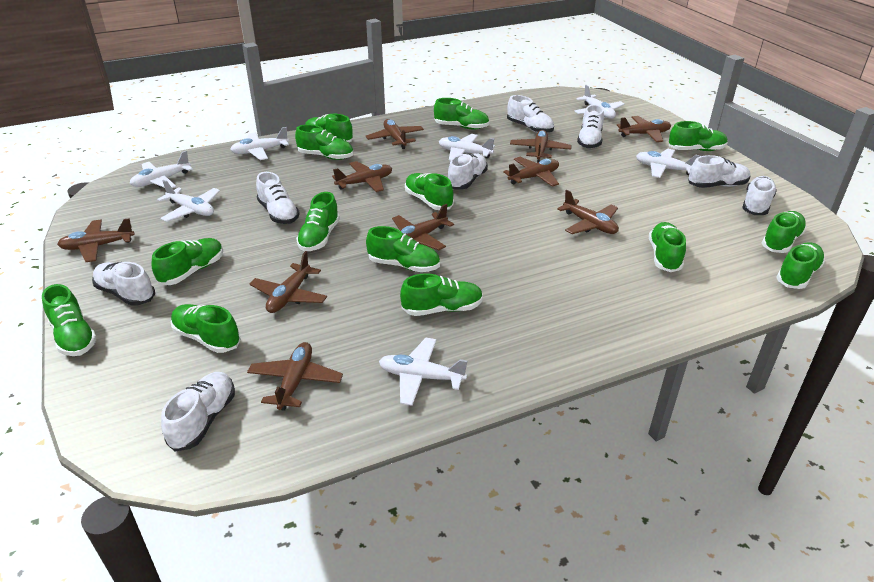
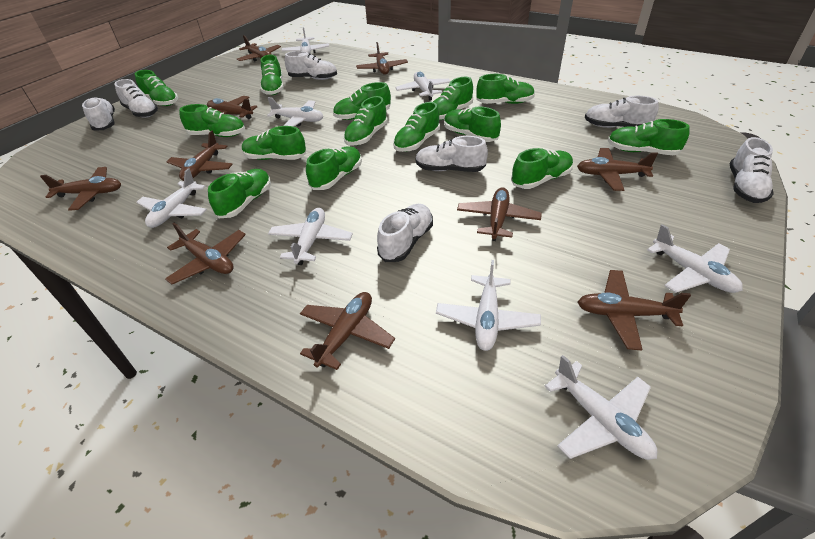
white plane: [130,151,193,188] [157,180,220,222] [230,127,289,160] [379,338,467,406] [439,134,495,161] [575,85,625,119] [636,149,701,178] = 7 -> [137,168,207,228] [267,97,323,127] [268,208,353,265] [282,27,329,54] [395,72,451,101] [436,260,541,351] [544,355,657,460] [647,224,743,293] = 8
white shoe: [92,262,155,306] [161,372,235,452] [256,172,300,224] [448,153,488,189] [507,95,554,133] [577,105,604,149] [689,155,750,188] [743,176,777,215] = 8 -> [82,97,115,131] [114,79,158,118] [285,51,337,80] [377,204,433,262] [415,136,488,172] [585,96,659,128] [730,137,774,203] = 7

